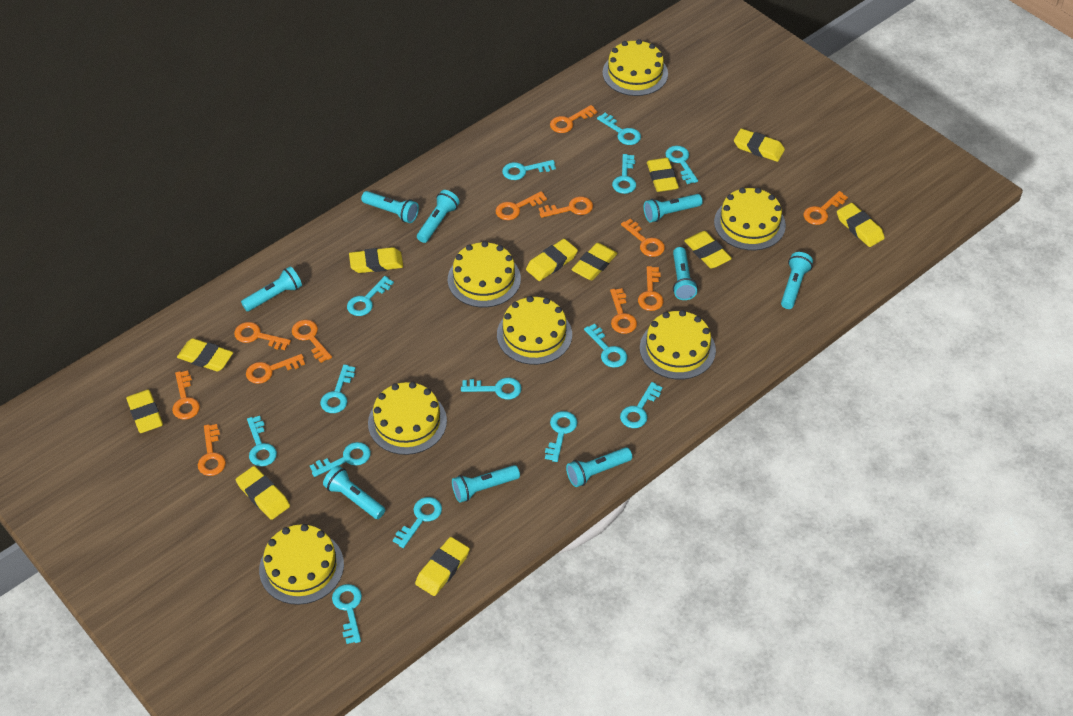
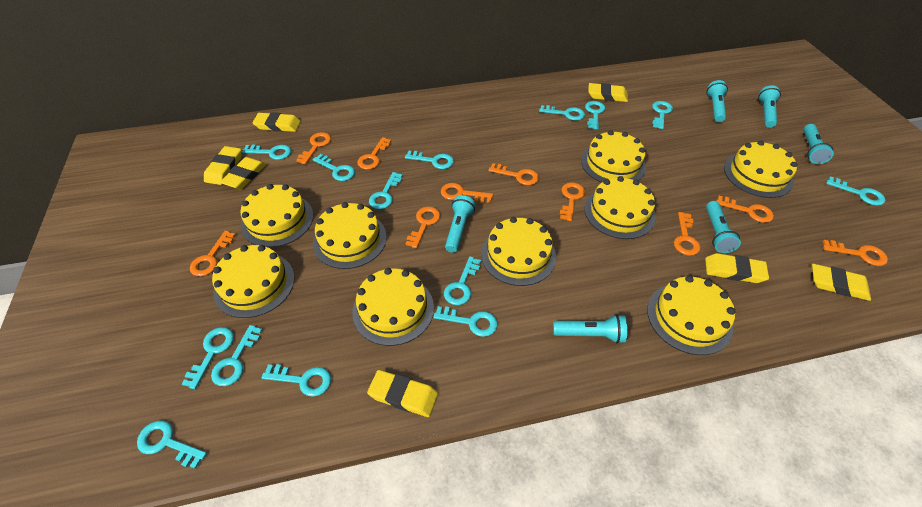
orange key: [172,371,200,420] [198,424,226,476] [234,322,291,350] [246,354,305,384] [292,320,332,363] [496,191,547,220] [539,196,593,218] [550,105,597,133] [610,288,637,334] [621,218,665,257] [638,266,664,311] [803,191,848,225] = 12 -> [190,231,235,276] [296,132,331,164] [357,137,391,170] [406,206,440,248] [441,183,493,203] [488,163,539,185] [560,182,585,221] [674,212,700,256] [716,196,774,223] [823,240,888,266] = 10
turquoise flashlight: [241,266,302,311] [323,465,385,519] [361,191,419,223] [417,190,460,243] [452,465,520,503] [566,447,632,487] [644,194,703,222] [673,247,698,300] [781,252,813,309] = 9 -> [445,195,475,253] [553,314,627,344] [706,80,728,122] [706,201,741,253] [758,85,781,128] [803,124,834,164] = 6
yellow cake: [259,524,344,605] [368,382,447,455] [448,241,521,307] [497,296,572,365] [602,39,668,96] [640,310,716,379] [714,188,786,250] = 7 -> [212,245,294,318] [240,184,313,248] [313,202,387,269] [352,268,434,346] [481,217,556,286] [581,130,646,183] [584,176,656,239] [647,275,736,355] [724,140,798,198] = 9
yellow eraser: [126,389,163,433] [177,338,233,372] [236,466,290,520] [349,247,403,273] [415,537,470,596] [526,239,578,281] [571,243,618,280] [647,158,679,192] [684,231,732,268] [734,129,785,162] [837,203,885,247] = 11 -> [204,146,241,185] [220,157,267,189] [253,112,301,132] [367,370,438,417] [588,83,628,102] [705,253,769,283] [812,264,871,301] = 7

